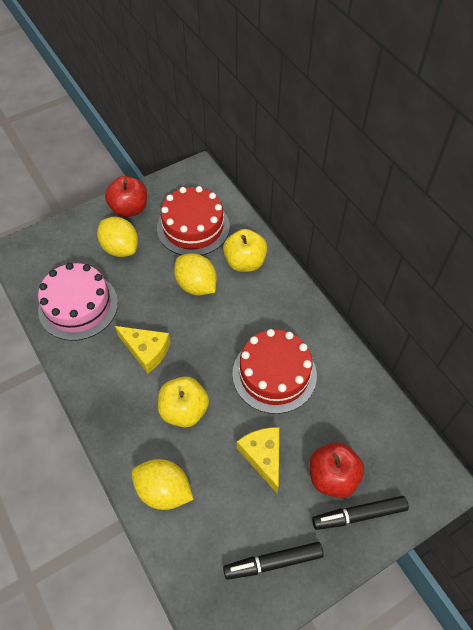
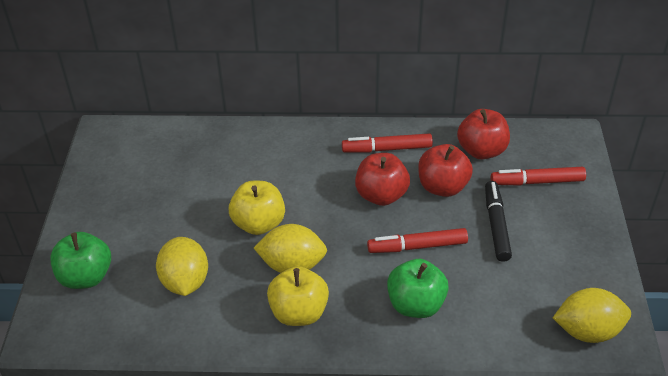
black marker: [223,542,324,580] [312,496,409,530] = 2 -> [485,181,512,262] = 1
green apple: none = 0 -> [50,232,111,289] [387,259,449,318] = 2
pink cake: [38,263,118,341] = 1 -> none = 0
red apple: [105,176,147,217] [309,442,364,498] = 2 -> [355,153,410,206] [418,144,473,197] [457,109,510,159] = 3
red cake: [157,186,230,255] [232,329,317,414] = 2 -> none = 0
red marker: none = 0 -> [342,133,433,153] [367,228,468,253] [491,167,586,186] = 3
yellow cheese: [115,326,171,374] [237,427,279,493] = 2 -> none = 0

